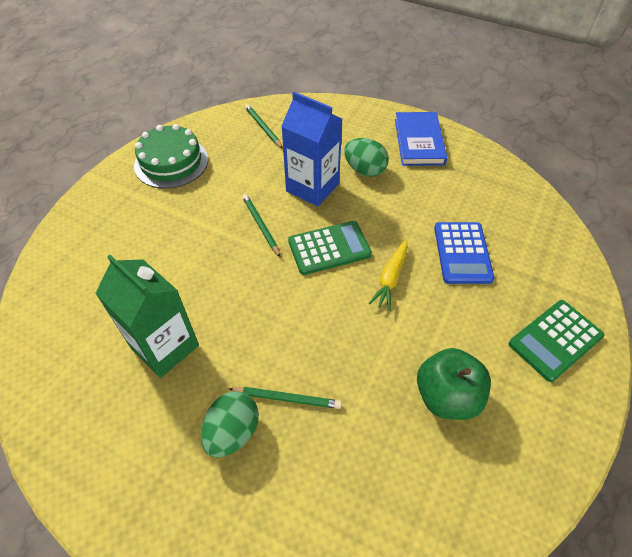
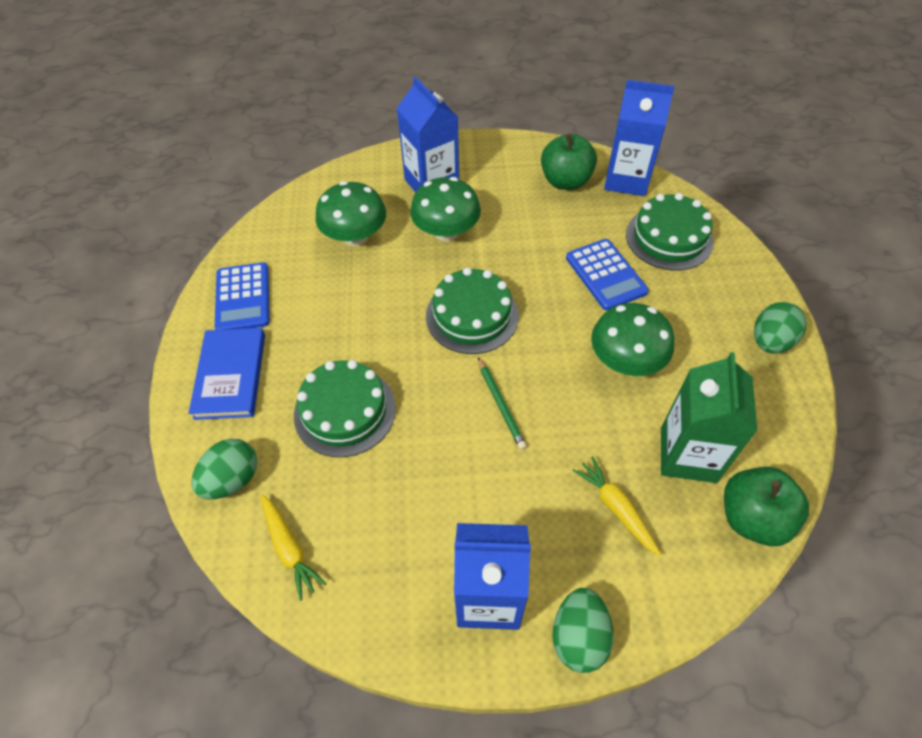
blue calculator: [434,222,494,284] = 1 -> [215,262,270,330] [566,239,649,310] = 2
blue carton: [281,92,342,207] = 1 -> [397,76,459,193] [454,523,531,630] [604,80,675,196] = 3
green apple: [417,348,491,420] = 1 -> [541,133,597,190] [724,467,809,546] = 2
green cake: [134,124,208,189] = 1 -> [294,360,396,457] [426,267,519,354] [626,193,714,270] = 3
green calculator: [288,221,372,275] [509,300,604,382] = 2 -> none = 0
green egg: [201,391,259,457] [344,138,389,177] = 2 -> [191,439,257,499] [553,588,614,673] [754,302,807,354] = 3
green mushroom: none = 0 -> [315,181,386,246] [410,177,481,242] [591,303,674,376] = 3
green pencil: [229,387,342,409] [242,194,281,257] [245,104,283,148] = 3 -> [478,357,527,450] = 1
yellow carrot: [368,239,408,311] = 1 -> [261,495,327,601] [572,456,661,556] = 2

